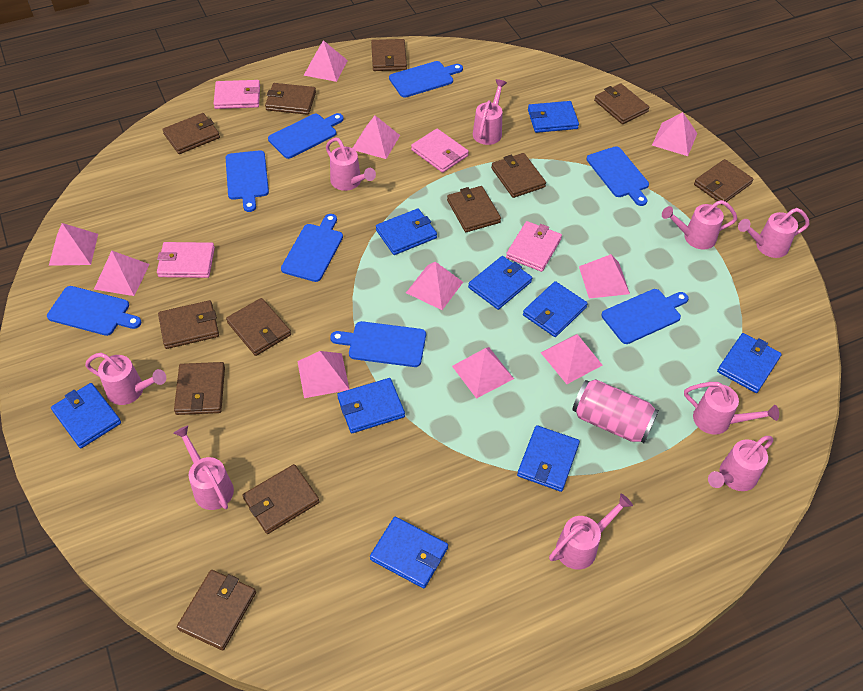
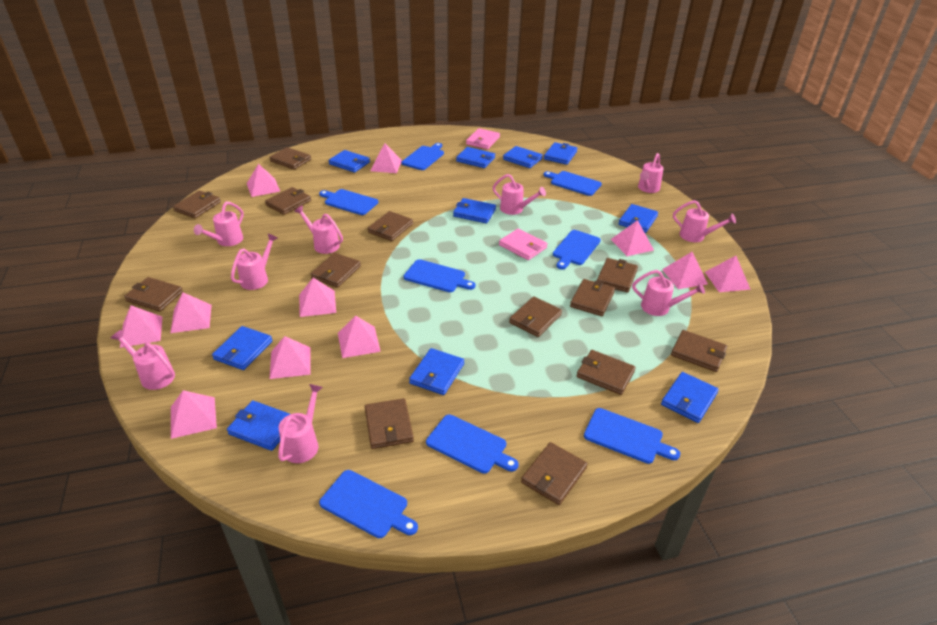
blue wallet: [51,383,121,448] [337,378,405,433] [370,517,448,588] [376,209,437,255] [468,256,532,310] [517,425,580,492] [523,281,588,337] [528,101,579,133] [717,333,782,393] = 9 -> [212,326,273,370] [227,400,290,451] [329,150,370,173] [409,348,464,395] [453,198,496,223] [456,147,495,168] [503,146,543,168] [544,142,578,165] [618,204,658,233] [661,372,719,423] = 10
brown wallet: [158,300,219,349] [162,113,220,154] [174,362,225,415] [177,570,256,650] [226,298,291,356] [243,464,319,534] [265,83,316,115] [371,39,407,71] [447,186,501,232] [491,153,546,198] [594,84,649,124] [694,159,754,205] = 12 -> [124,277,183,312] [173,191,221,218] [265,187,311,215] [269,147,311,170] [311,253,361,288] [365,398,414,449] [368,211,413,241] [509,296,562,337] [521,442,588,505] [570,279,615,316] [577,350,636,395] [597,258,638,293] [671,330,727,372] = 13
pink can: [572,379,659,443] = 1 -> none = 0
pink pyramid: [49,223,98,266] [94,251,150,296] [297,351,350,398] [303,40,348,82] [353,116,400,159] [406,262,463,310] [452,347,514,399] [541,334,602,384] [579,254,630,299] [652,112,697,156] = 10 -> [120,305,162,348] [170,292,212,333] [171,390,217,439] [247,164,280,197] [270,336,310,379] [299,278,336,317] [338,316,381,358] [370,143,402,173] [611,220,654,256] [662,252,708,289] [705,256,751,292] = 11
pink wallet: [157,242,215,278] [214,80,260,109] [411,129,469,173] [506,221,562,272] = 4 -> [466,128,500,149] [499,228,548,260] = 2

